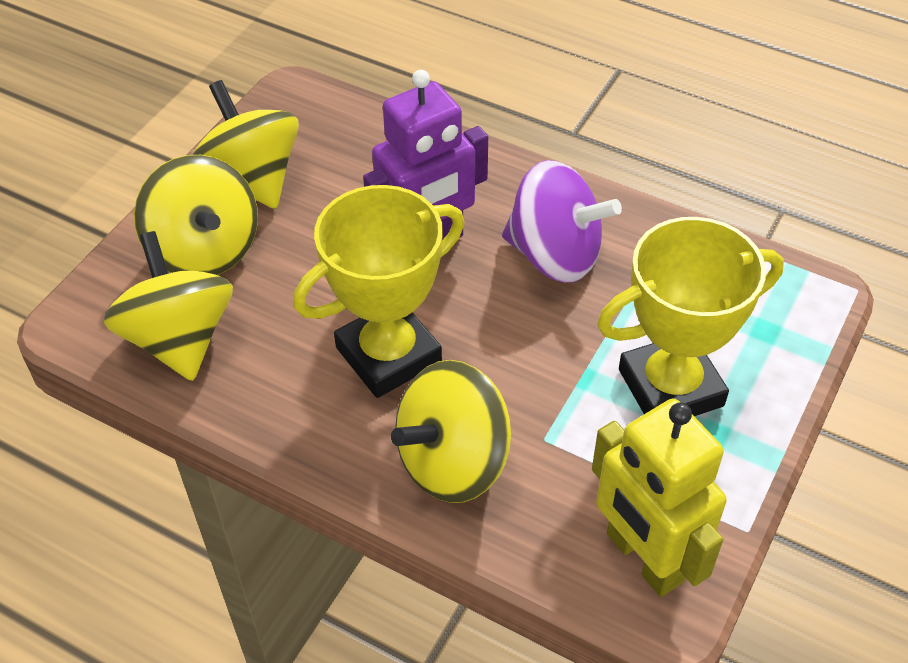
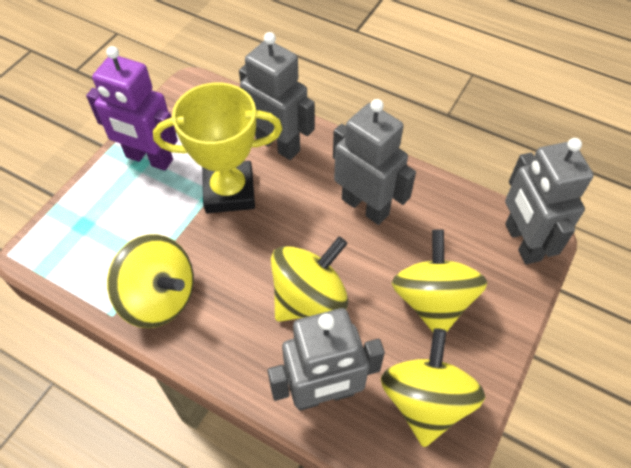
grey robot: none = 0 -> [239,32,315,160] [268,308,385,411] [333,99,416,225] [505,138,594,264] = 4
purple spinning top: [502,160,622,283] = 1 -> none = 0
yellow robot: [592,398,727,597] = 1 -> none = 0
yellow trophy: [293,185,464,398] [597,217,784,416] = 2 -> [153,83,282,213] = 1

